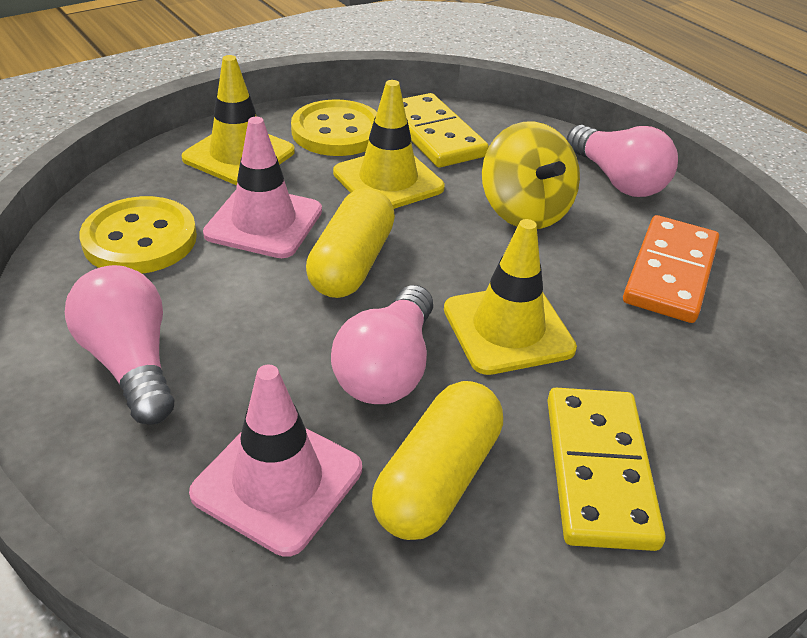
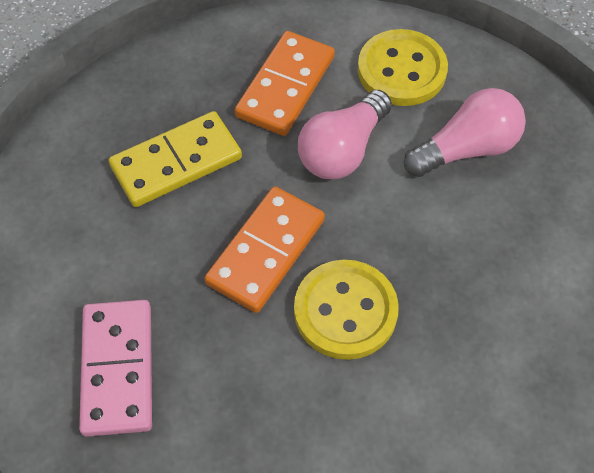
orange domino: [623,215,719,323] = 1 -> [204,186,325,313] [235,31,335,136] = 2
pink domino: none = 0 -> [79,300,152,437] = 1
pink light bulb: [65,265,174,425] [331,285,433,404] [566,125,678,197] = 3 -> [298,90,392,180] [404,88,526,177] = 2
pink traffic cone: [189,365,362,557] [203,117,322,258] = 2 -> none = 0
yellow capsule: [306,188,395,298] [372,381,503,540] = 2 -> none = 0
yellow domino: [403,93,489,168] [547,388,666,551] = 2 -> [109,111,242,207] = 1
yellow spinning top: [482,122,580,229] = 1 -> none = 0
yellow traffic cone: [182,55,295,185] [333,80,445,209] [444,219,577,375] = 3 -> none = 0

